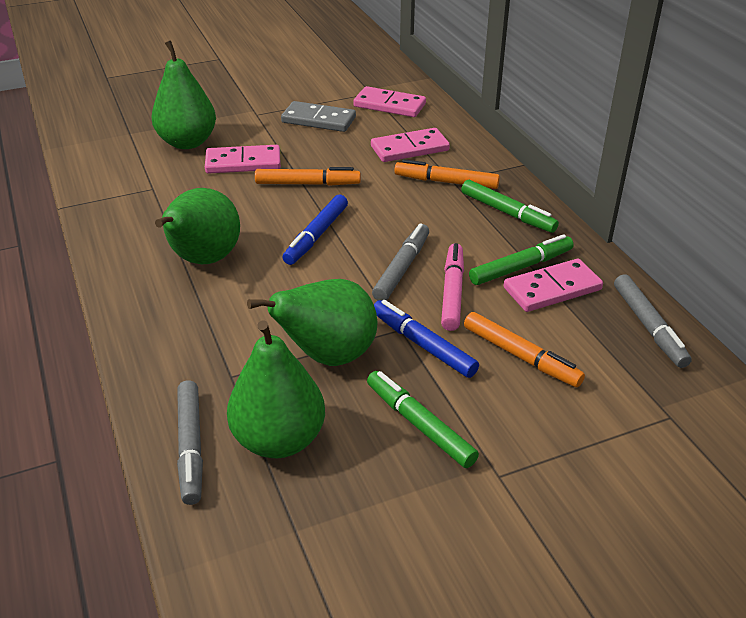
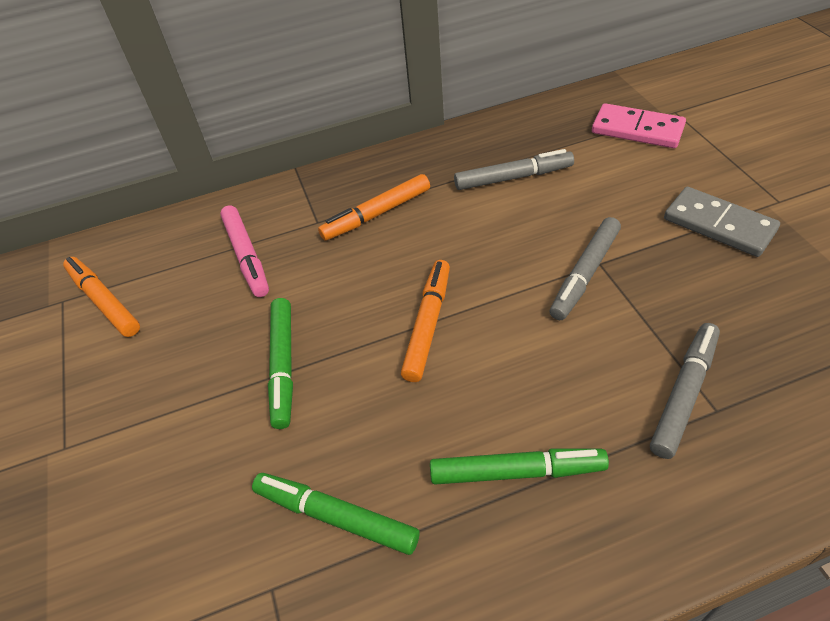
blue marker: [282,195,348,265] [374,300,479,378] = 2 -> none = 0
green pear: [151,40,216,149] [155,188,240,264] [227,320,325,458] [247,279,377,366] = 4 -> none = 0
pink domino: [205,145,281,174] [353,86,426,117] [371,128,450,162] [504,259,603,312] = 4 -> [592,103,686,148] = 1

